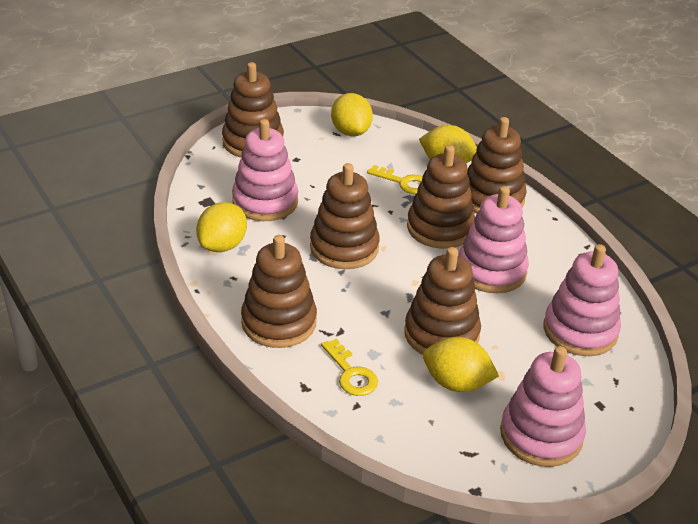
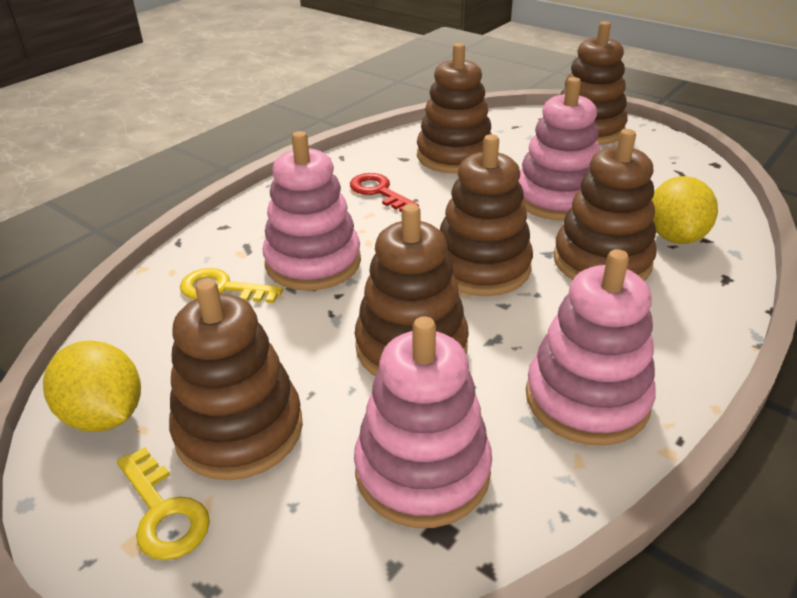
red key: none = 0 -> [350,173,419,212] = 1
yellow lemon: [196,202,247,252] [331,93,373,136] [419,125,477,163] [423,337,499,392] = 4 -> [43,341,141,432] [652,176,718,244] = 2

